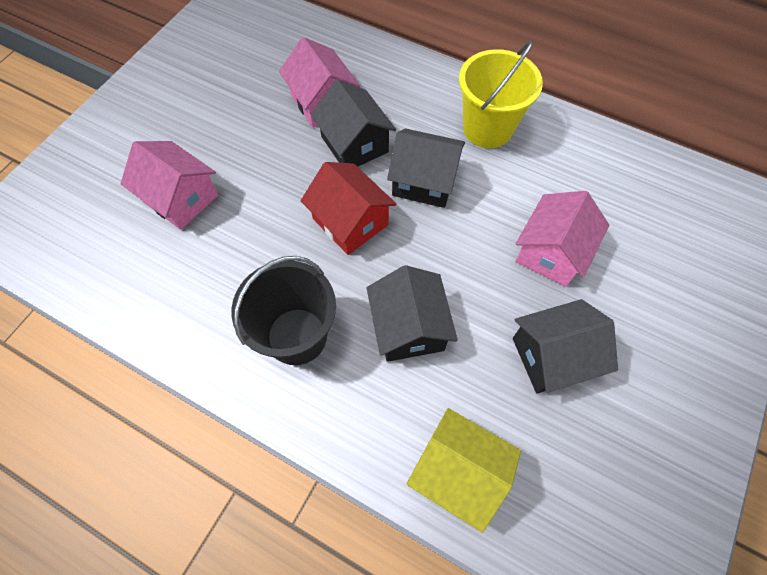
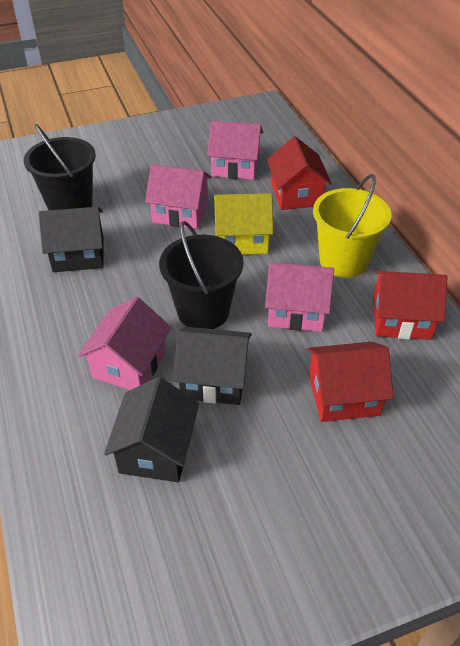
black bucket: [231,256,336,365] = 1 -> [24,124,96,210] [159,221,243,329] = 2
black house: [311,80,396,167] [367,265,458,362] [387,128,465,208] [513,299,618,394] = 4 -> [39,207,104,272] [104,377,199,482] [173,327,252,405] = 3
pink house: [121,141,218,230] [279,37,360,128] [515,191,609,287] = 3 -> [78,297,172,390] [145,164,212,229] [207,121,263,180] [265,262,334,332] = 4
red house: [301,162,396,255] = 1 -> [267,136,332,210] [307,342,394,422] [373,271,447,340] = 3

